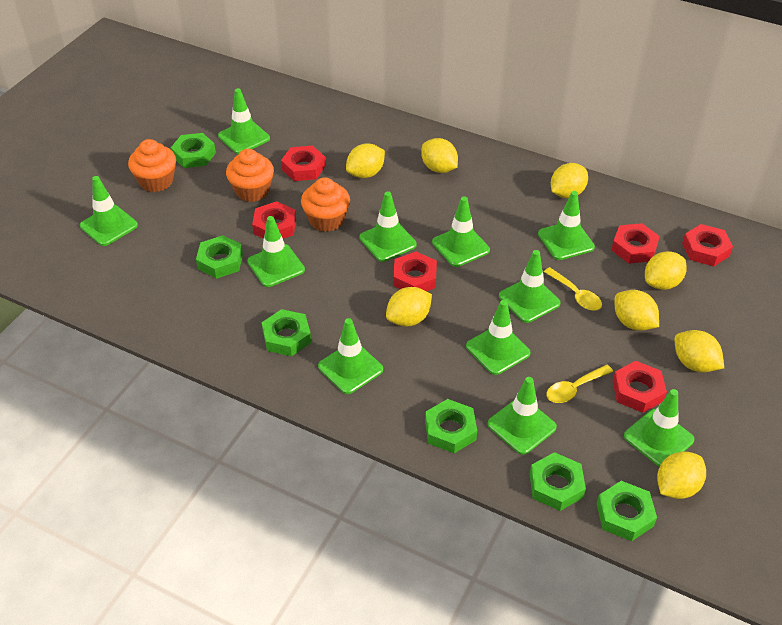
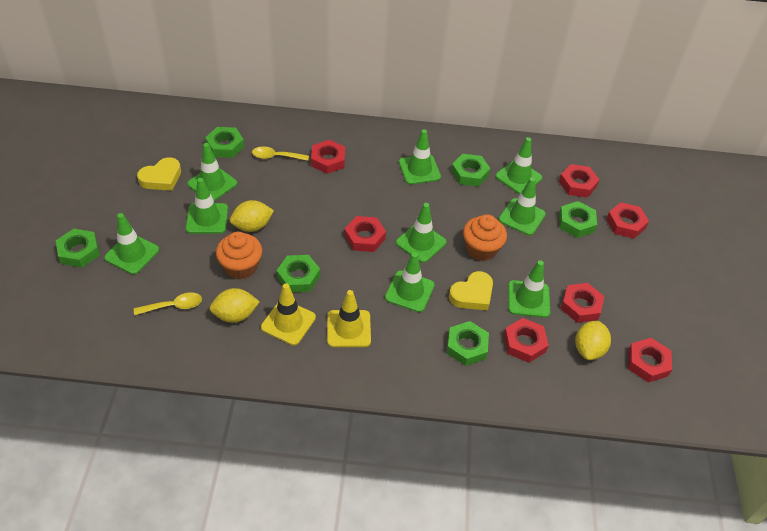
green traffic cone: [80,176,138,246] [218,88,270,154] [247,216,305,287] [318,318,383,394] [360,191,417,262] [432,196,490,267] [466,300,531,375] [488,377,557,455] [499,250,561,323] [538,191,595,260] [624,389,694,467] = 11 -> [104,213,159,274] [186,178,228,234] [188,143,237,201] [385,252,435,312] [396,203,447,263] [399,129,441,185] [495,137,542,194] [499,177,546,236] [508,260,550,318] = 9
orange cupcake: [128,139,176,192] [226,149,274,202] [301,177,350,232] = 3 -> [216,232,262,279] [463,214,507,261] = 2
red nut: [252,201,296,239] [281,146,326,181] [393,251,437,291] [611,223,660,264] [613,361,667,413] [682,224,733,266] = 6 -> [311,140,345,174] [345,216,386,252] [504,318,549,363] [559,164,600,198] [561,283,605,323] [606,202,649,239] [628,338,672,383] = 7
yellow heart: none = 0 -> [137,157,181,191] [449,271,493,310] = 2
yellow lemon: [346,143,385,178] [386,287,432,326] [421,138,458,173] [551,163,588,198] [615,290,659,331] [645,251,687,290] [657,451,706,499] [674,330,724,372] = 8 -> [210,288,260,323] [230,200,274,232] [575,321,611,360] = 3
yellow traffic cone: none = 0 -> [261,283,316,345] [327,290,371,347] = 2

